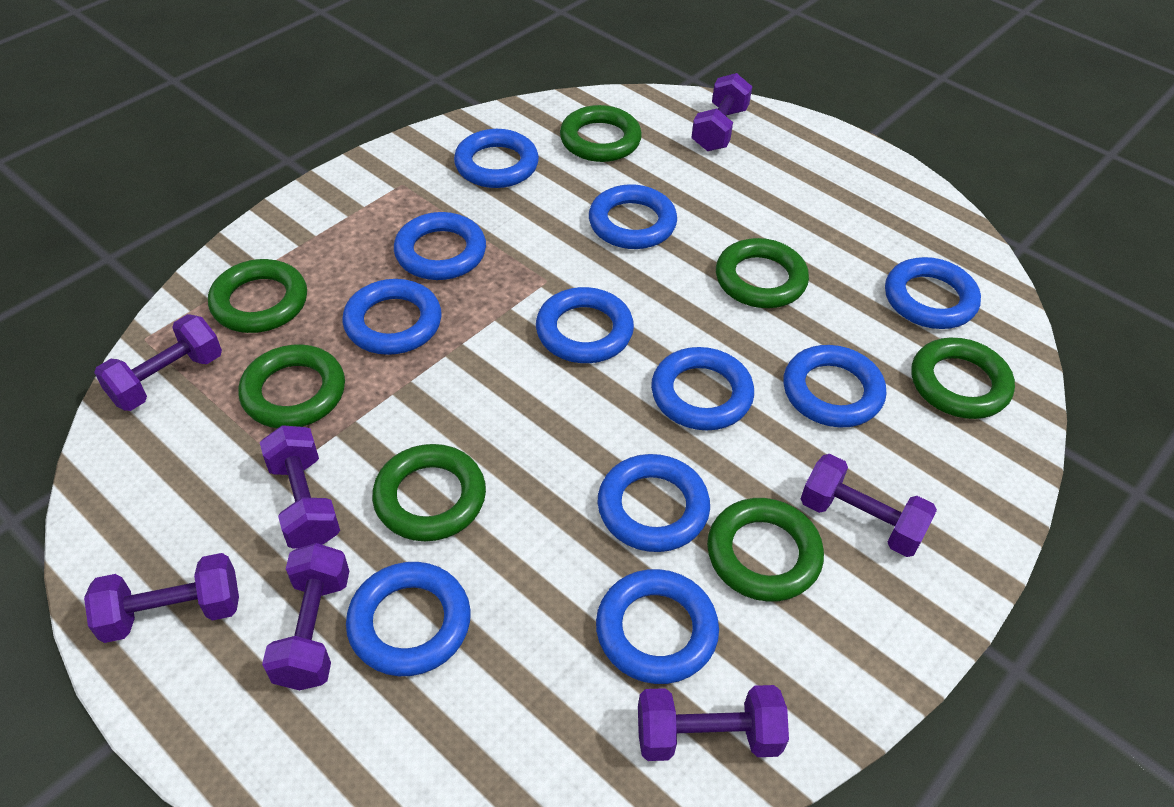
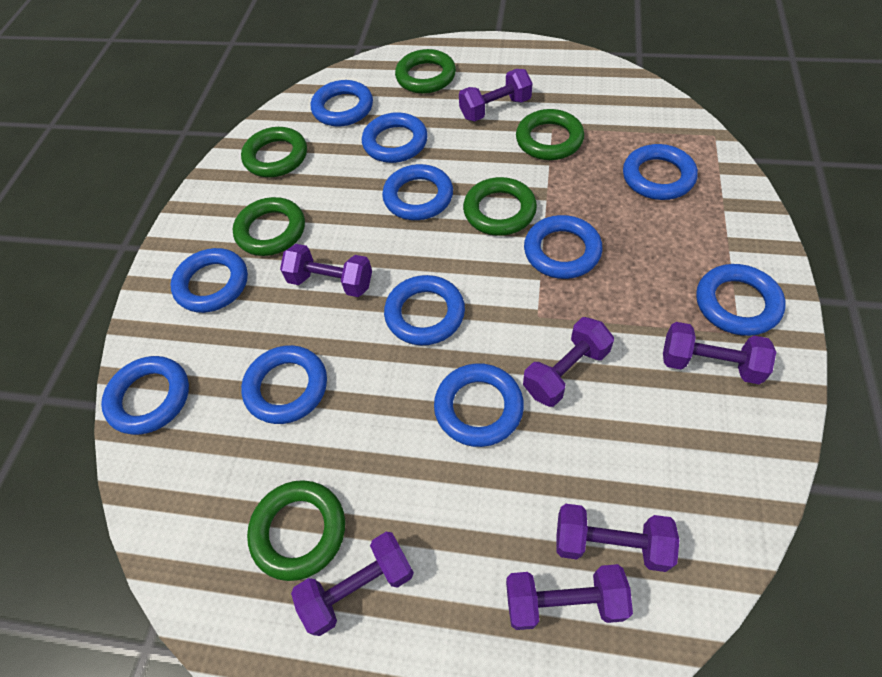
green ring: [208,259,307,333] [238,344,345,428] [372,444,486,541] [560,105,642,162] [707,498,824,602] [716,238,809,308] [911,338,1015,419] = 7 -> [233,197,305,256] [241,127,307,177] [247,480,345,581] [395,49,456,94] [463,177,537,236] [516,109,584,160] = 6

